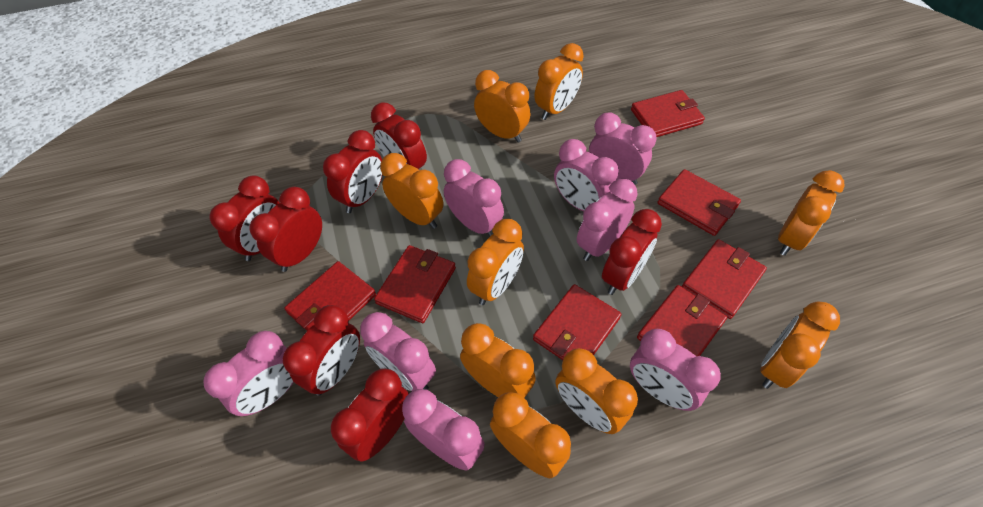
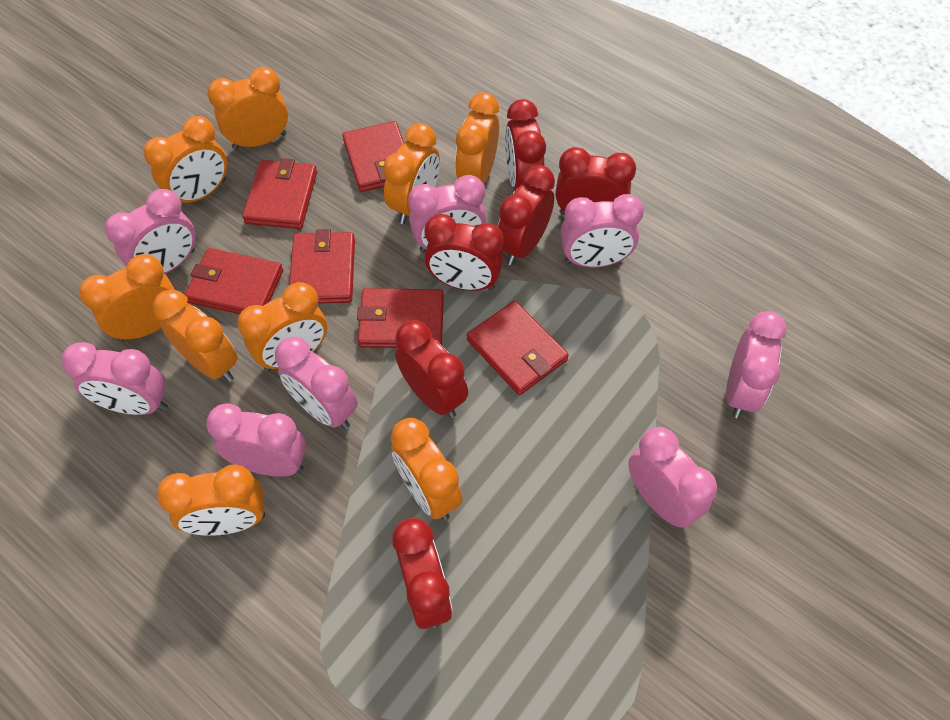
red clock: [209,176,280,261] [249,187,322,272] [283,305,360,396] [323,130,382,213] [331,369,409,461] [371,102,427,169] [602,209,662,295] = 7 -> [392,518,453,629] [395,320,468,418] [424,214,504,291] [498,165,555,265] [505,99,546,190] [556,147,636,215] = 6
red wallet: [284,261,376,331] [374,245,456,323] [533,284,621,360] [631,90,705,137] [637,285,727,357] [657,169,741,236] [682,239,767,319] = 7 -> [185,248,283,314] [242,158,317,229] [289,229,355,304] [342,121,404,192] [357,288,444,348] [467,301,569,395] = 6

